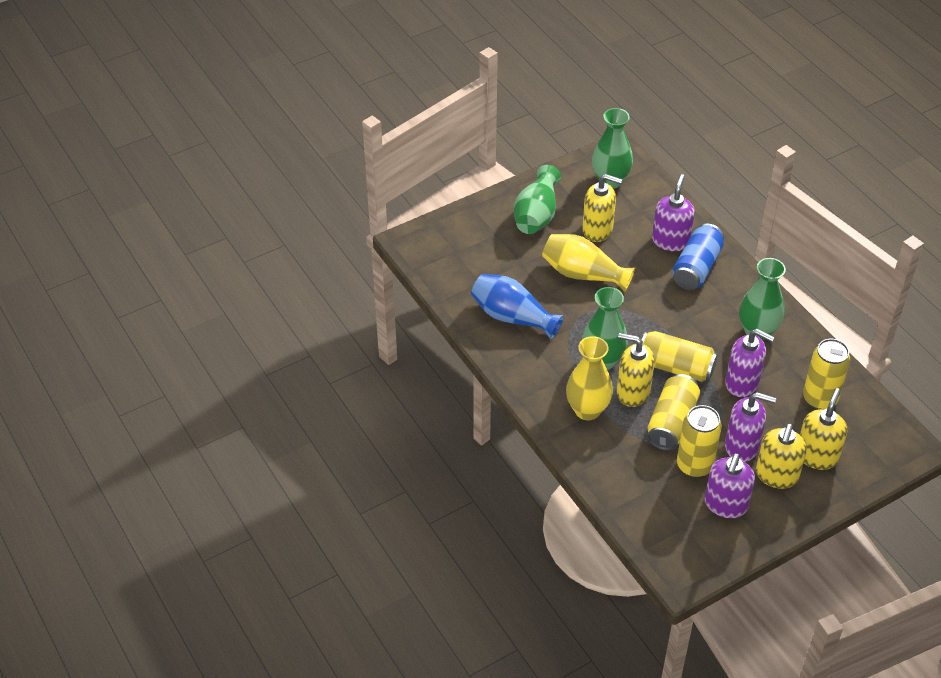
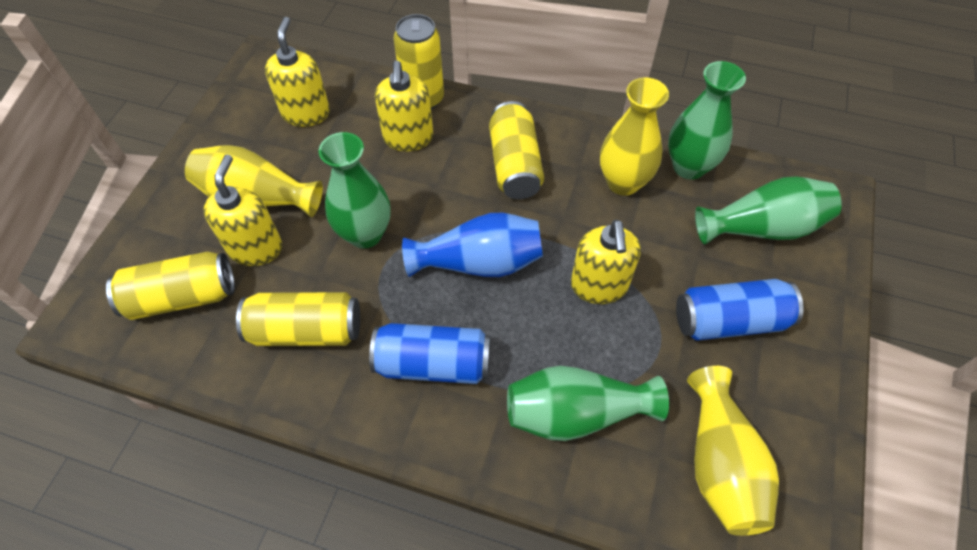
blue can: [672,224,724,290] = 1 -> [369,323,491,384] [676,279,803,340] = 2
purple soap dispenser: [652,174,695,251] [704,453,755,518] [725,329,775,397] [725,392,776,462] = 4 -> none = 0
yellow vase: [542,234,635,292] [566,336,613,421] = 2 -> [185,145,323,217] [600,77,669,196] [687,366,779,536] = 3

